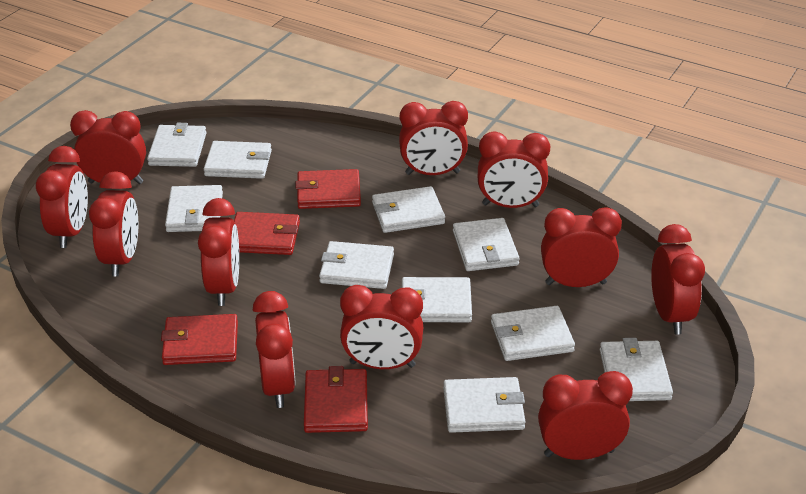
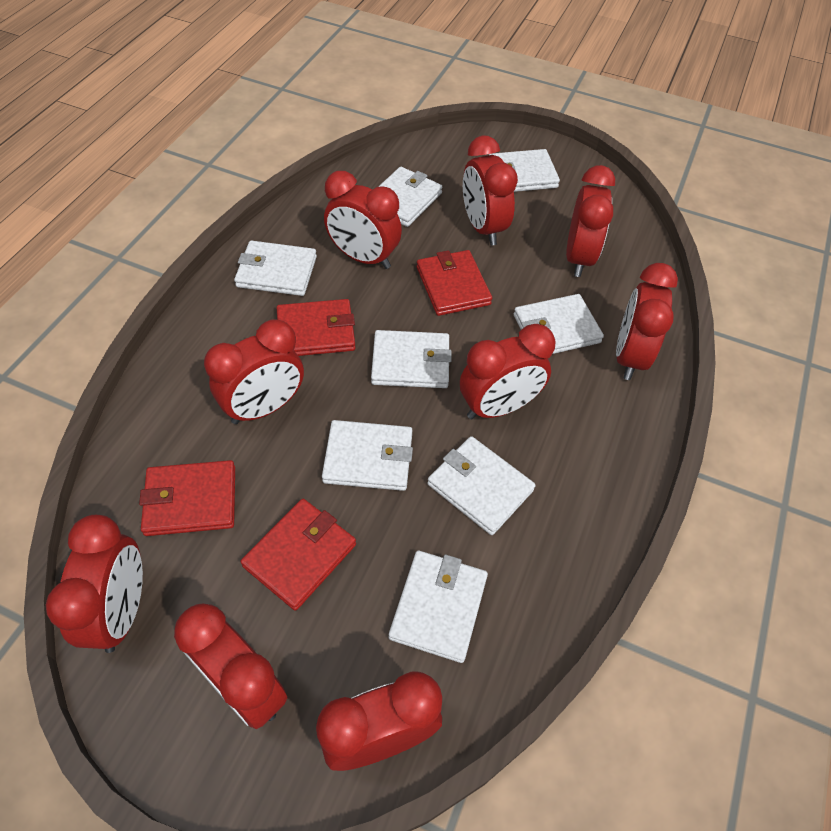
red clock: [36,146,88,248] [70,110,146,184] [89,171,138,276] [198,198,239,306] [253,291,296,408] [340,285,423,369] [399,101,468,175] [478,131,550,208] [538,371,633,460] [541,207,622,287] [651,224,705,335] = 11 -> [46,515,143,653] [174,604,287,729] [204,319,304,424] [316,671,442,771] [324,171,402,269] [460,324,555,419] [463,136,518,245] [566,165,615,277] [616,263,678,380] = 9
white wallet: [147,123,206,167] [165,185,223,232] [204,141,272,179] [319,241,394,289] [372,186,445,233] [402,277,472,322] [443,377,526,433] [453,218,520,271] [491,306,575,361] [600,338,673,401] = 10 -> [234,240,317,296] [322,420,413,491] [371,330,452,388] [378,167,442,227] [389,551,488,663] [427,436,536,535] [489,149,560,192] [514,294,604,354] = 8

